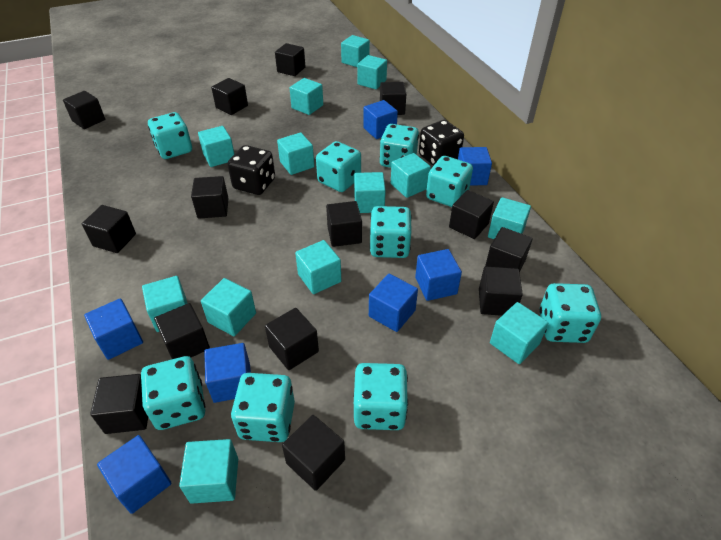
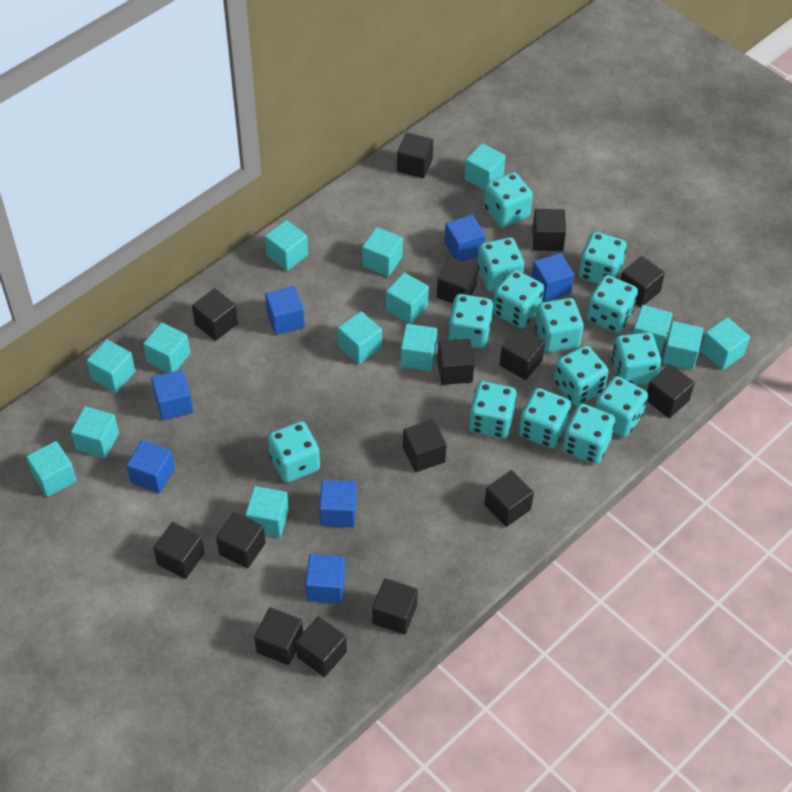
black cube: [63,91,105,129] [82,205,136,253] [90,374,148,434] [154,303,210,359] [191,176,229,219] [211,78,248,115] [265,308,319,370] [275,43,305,76] [282,415,345,491] [326,201,362,247] [380,82,406,115] [449,190,494,239] [479,267,523,316] [485,227,533,272] = 14 -> [153,522,204,579] [192,288,238,341] [216,512,266,568] [254,607,303,665] [296,616,347,677] [372,578,418,634] [397,133,434,178] [403,419,447,472] [437,258,478,303] [437,339,474,385] [484,470,534,527] [500,327,545,380] [532,209,566,251] [620,256,665,307] [647,364,695,418] = 15
black dice: [227,145,275,195] [419,120,464,166] = 2 -> none = 0
turquoise cube: [142,276,188,332] [179,439,238,504] [198,126,234,167] [201,278,256,336] [277,132,314,175] [289,78,323,115] [295,240,341,294] [341,35,370,67] [354,172,386,213] [357,55,387,90] [391,153,431,198] [488,197,531,239] [490,302,548,364] = 13 -> [26,441,77,497] [71,406,119,458] [87,339,135,393] [143,322,190,373] [245,486,289,537] [265,220,308,271] [338,311,382,364] [362,227,403,277] [386,273,429,324] [400,324,437,371] [464,143,506,190] [633,305,673,354] [662,321,703,370] [700,317,750,370] = 14
turquoise dice: [141,356,205,430] [148,112,192,159] [231,373,295,442] [316,141,361,192] [354,363,408,430] [369,206,412,258] [380,124,419,168] [426,156,473,207] [539,283,601,343] = 9 -> [268,421,320,483] [448,294,493,348] [469,381,517,439] [477,237,524,292] [484,172,533,227] [493,270,544,328] [519,388,571,448] [535,298,584,353] [554,345,609,406] [562,403,615,464] [579,232,627,284] [587,275,638,333] [595,376,648,438] [611,332,661,385] = 14

